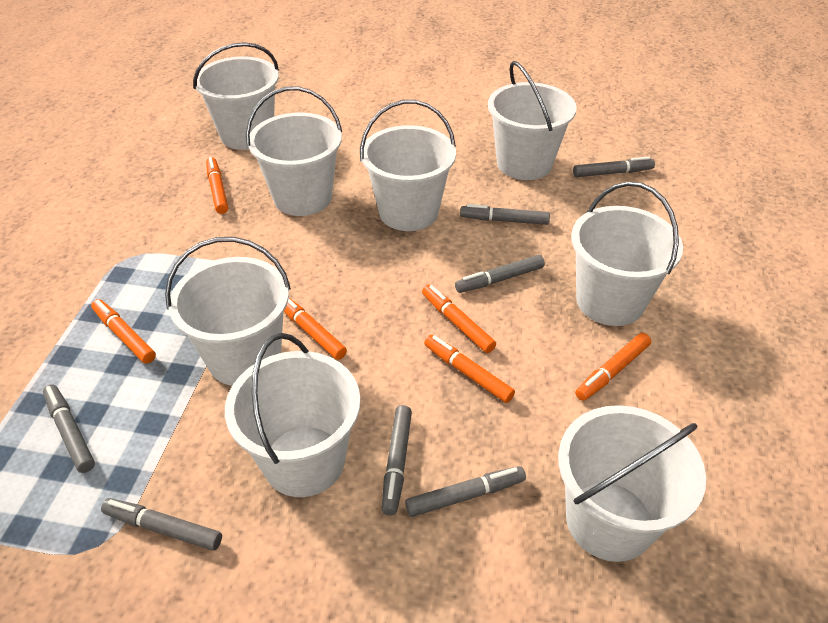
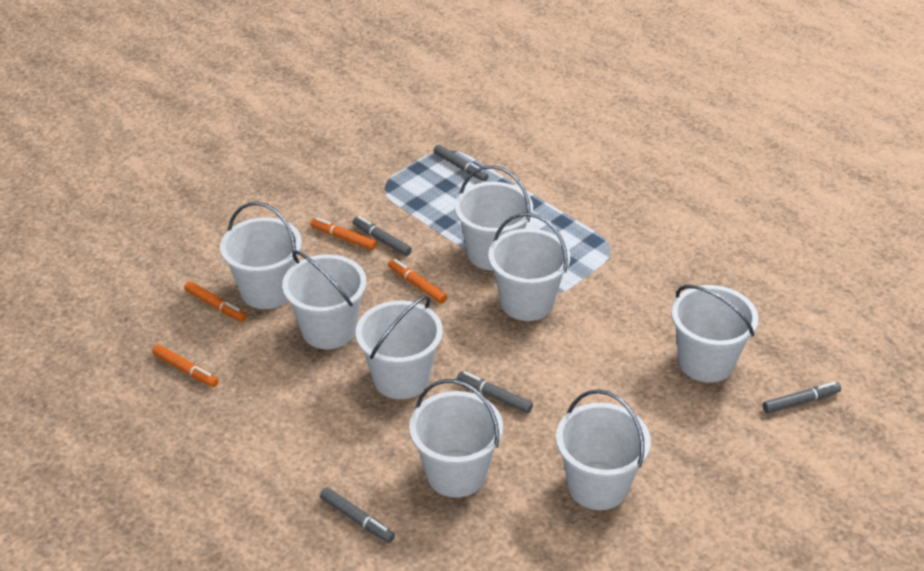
grey marker: [43,384,95,473] [101,498,222,551] [382,405,412,515] [405,466,526,517] [455,255,545,293] [460,204,550,225] [573,156,655,177] = 7 -> [320,487,395,543] [353,216,412,256] [433,145,489,181] [457,371,533,413] [763,382,841,413] = 5
orange marker: [91,299,156,364] [206,157,228,214] [284,298,347,360] [422,285,496,353] [424,335,515,403] [575,333,651,401] = 6 -> [152,344,219,387] [184,281,247,322] [311,217,377,250] [388,259,447,304] = 4

